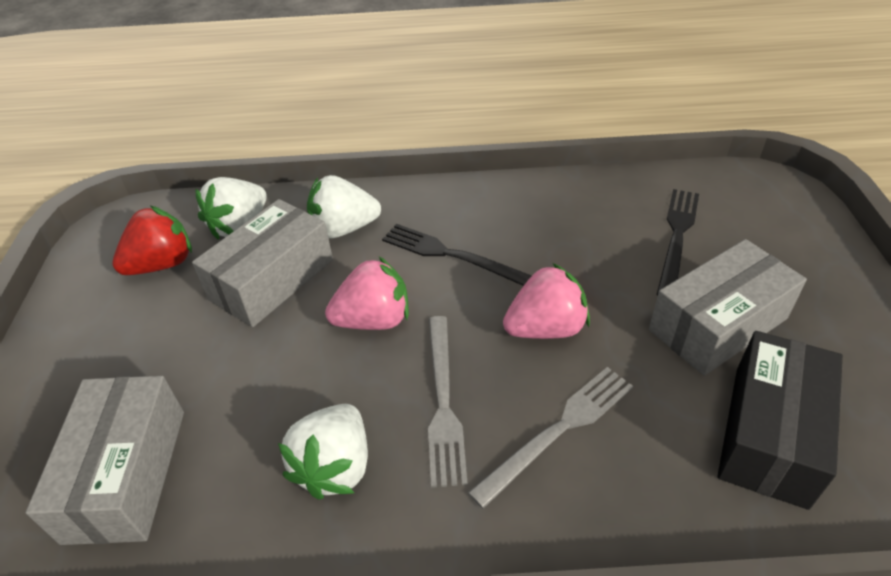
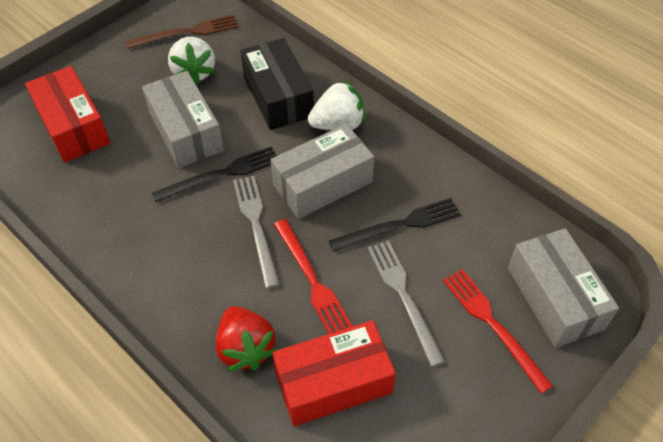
brown fork: none = 0 -> [125,15,238,49] = 1
pink strawberry: [325,257,409,330] [503,263,590,339] = 2 -> none = 0
red box: none = 0 -> [25,66,110,163] [273,320,396,426] = 2
red fork: none = 0 -> [274,219,352,334] [443,269,553,394] = 2
white strawberry: [196,177,267,240] [278,404,368,500] [307,175,381,238] = 3 -> [168,37,215,85] [308,81,365,130] = 2

